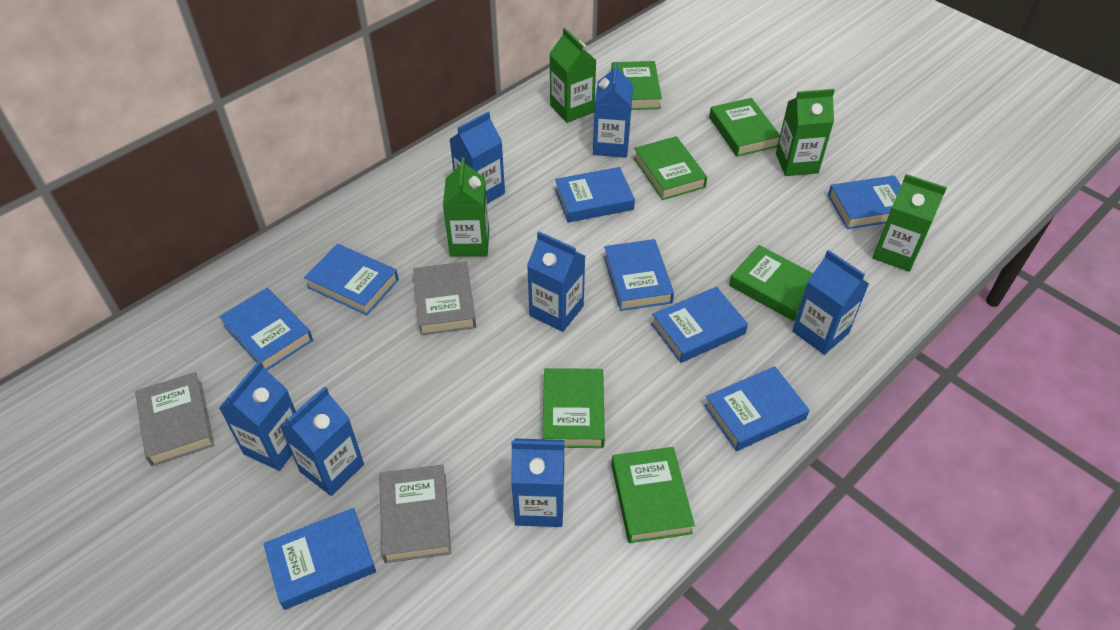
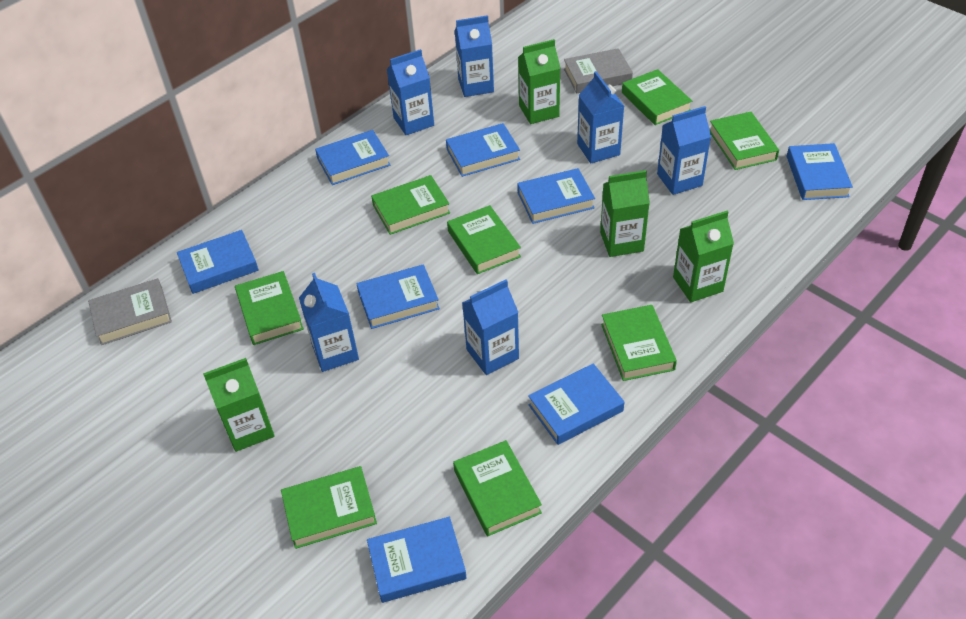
blue carton: [219,361,296,471] [279,387,364,496] [449,111,505,204] [511,438,564,527] [527,231,585,332] [593,62,633,158] [792,250,869,355] = 7 -> [299,273,359,372] [387,49,434,135] [455,15,494,97] [462,280,519,375] [577,71,624,163] [657,106,711,195] = 6
green book: [542,368,605,448] [611,61,662,110] [611,447,695,543] [634,136,707,200] [709,98,780,157] [729,245,813,321] = 6 -> [235,271,304,345] [281,466,377,549] [371,175,450,235] [447,205,521,274] [453,440,542,536] [601,305,677,381] [622,69,692,125] [710,112,779,170] = 8
grey book: [135,372,214,466] [380,465,451,563] [413,261,476,335] = 3 -> [88,278,172,345] [564,48,633,93] = 2

